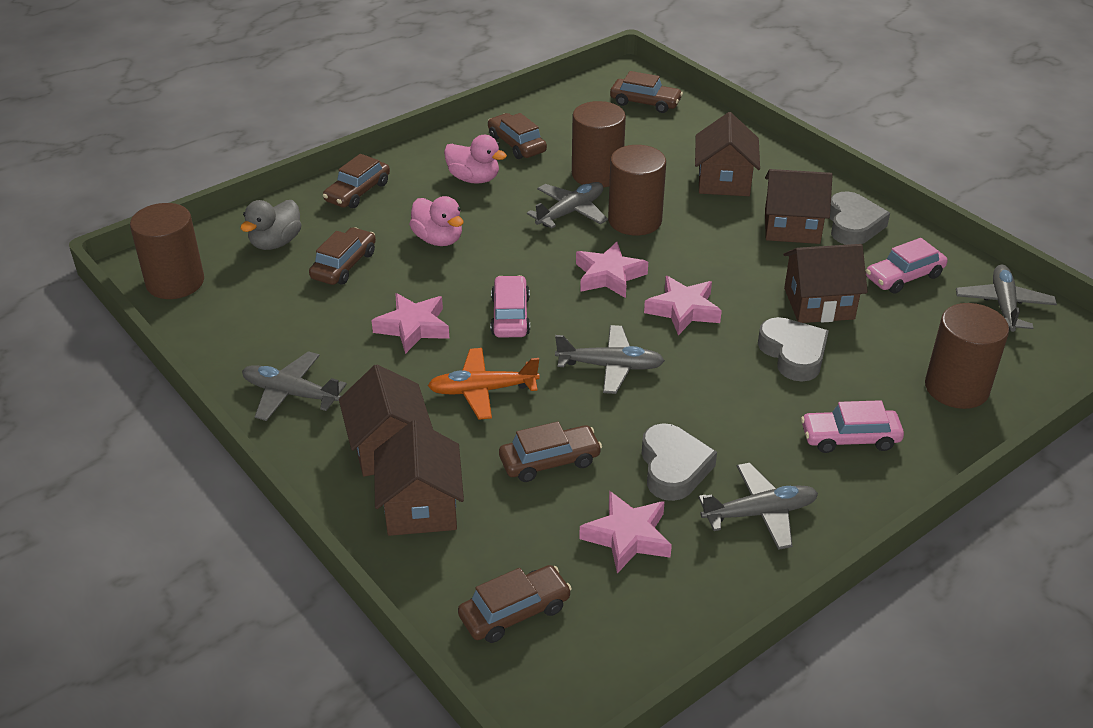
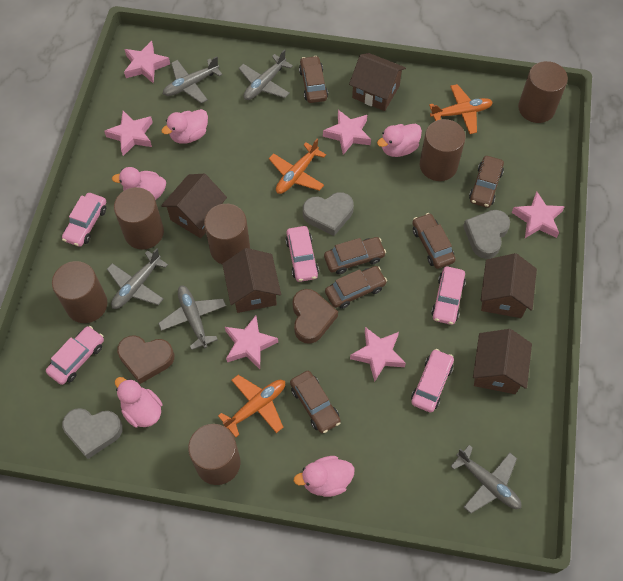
brown cylinder: [130,203,204,299] [572,101,626,188] [608,145,666,236] [925,303,1009,409] = 4 -> [52,261,107,323] [114,187,164,250] [188,424,240,485] [204,204,250,264] [420,119,466,181] [518,61,568,123] = 6
brown heart: none = 0 -> [117,335,174,384] [293,289,338,344] = 2
grey duck: [240,200,301,250] = 1 -> none = 0
orange plane: [428,348,540,420] = 1 -> [218,375,285,437] [269,139,326,194] [429,84,493,134] = 3
pink car: [491,275,530,338] [801,400,904,453] [866,238,948,294] = 3 -> [46,326,104,385] [62,193,106,247] [285,226,319,282] [411,349,454,413] [431,266,466,325] = 5
pink duck: [409,196,463,246] [444,135,507,184] = 2 -> [112,167,166,200] [115,377,162,428] [161,109,208,144] [294,456,354,497] [377,124,422,157] = 5
pink star: [371,293,449,354] [576,242,648,298] [579,491,672,574] [644,276,722,335] = 4 -> [104,111,153,156] [124,41,170,84] [225,315,278,369] [323,110,371,155] [350,327,406,381] [511,192,565,238] = 6

